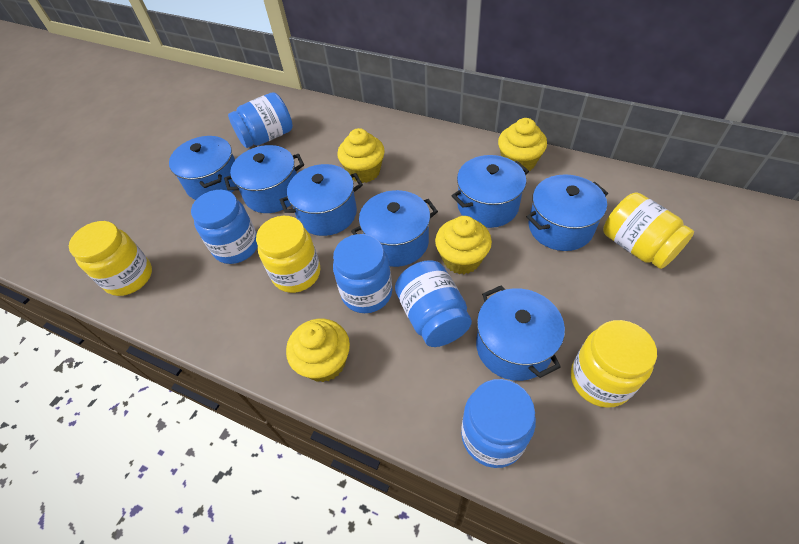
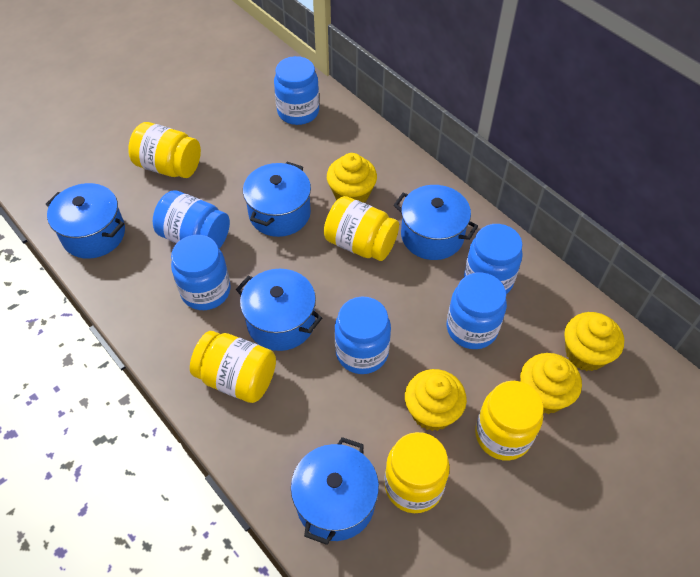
blue jar: [191,190,258,264] [228,92,293,148] [333,234,392,313] [395,260,472,347] [461,379,536,468] = 5 -> [153,190,230,249] [171,235,231,310] [274,56,319,125] [334,297,391,374] [447,273,507,349] [464,224,523,294] = 6
blue pot: [169,136,237,200] [224,145,304,213] [280,164,363,236] [351,190,438,267] [452,155,529,228] [476,285,565,381] [527,174,608,251] = 7 -> [46,183,125,259] [236,269,322,351] [243,162,311,237] [291,437,379,545] [394,185,478,260] = 5
yellow jar: [69,221,152,296] [256,216,320,293] [571,320,657,408] [603,192,694,269] = 4 -> [128,122,201,178] [190,331,276,403] [324,196,399,261] [384,432,450,513] [475,381,544,461] = 5

